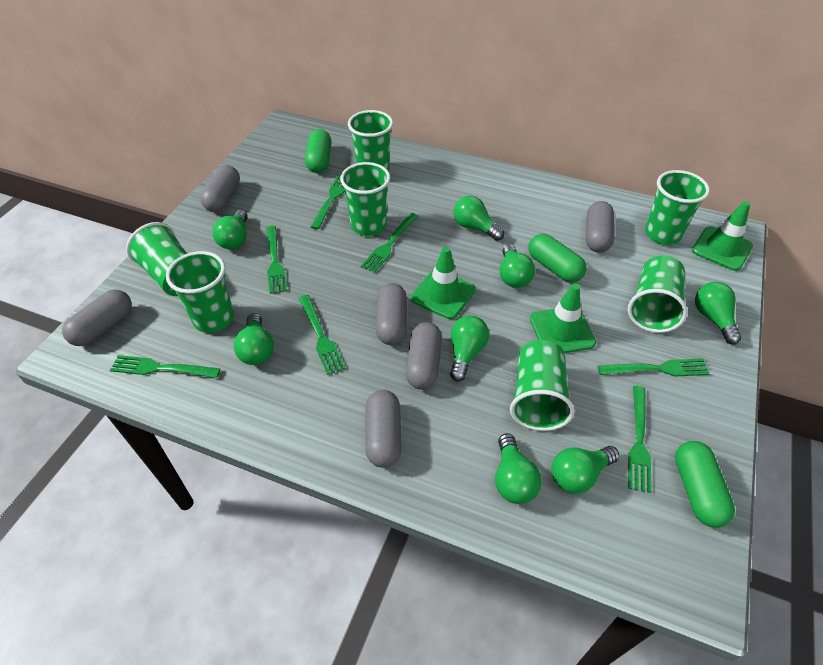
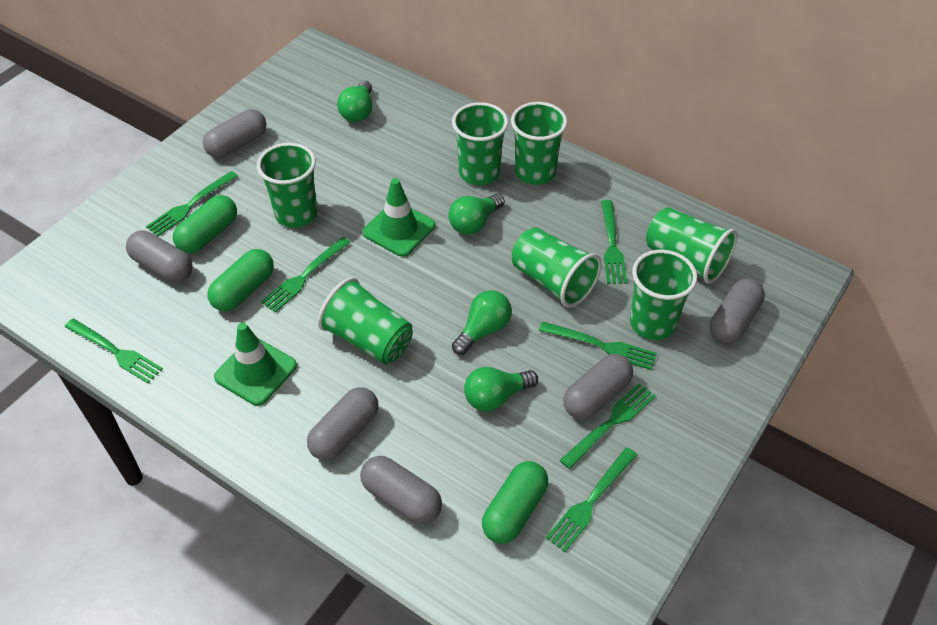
green light bulb: [212,210,248,249] [234,313,274,365] [450,315,489,381] [454,196,504,241] [495,433,542,504] [500,244,535,288] [552,446,619,494] [695,282,742,345] = 8 -> [337,81,372,122] [448,194,505,235] [452,290,512,355] [464,367,538,411] = 4
green traffic cone: [411,247,476,319] [530,284,596,353] [692,201,753,271] = 3 -> [214,322,297,406] [363,178,435,257] = 2

